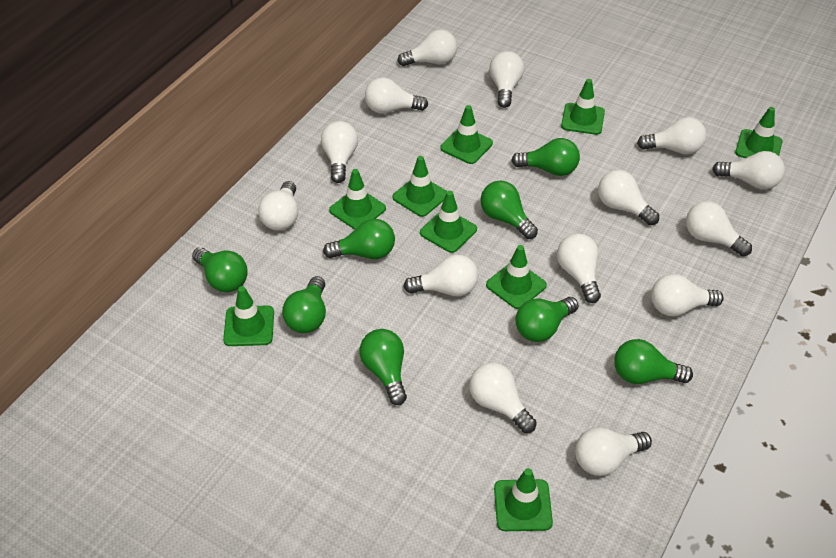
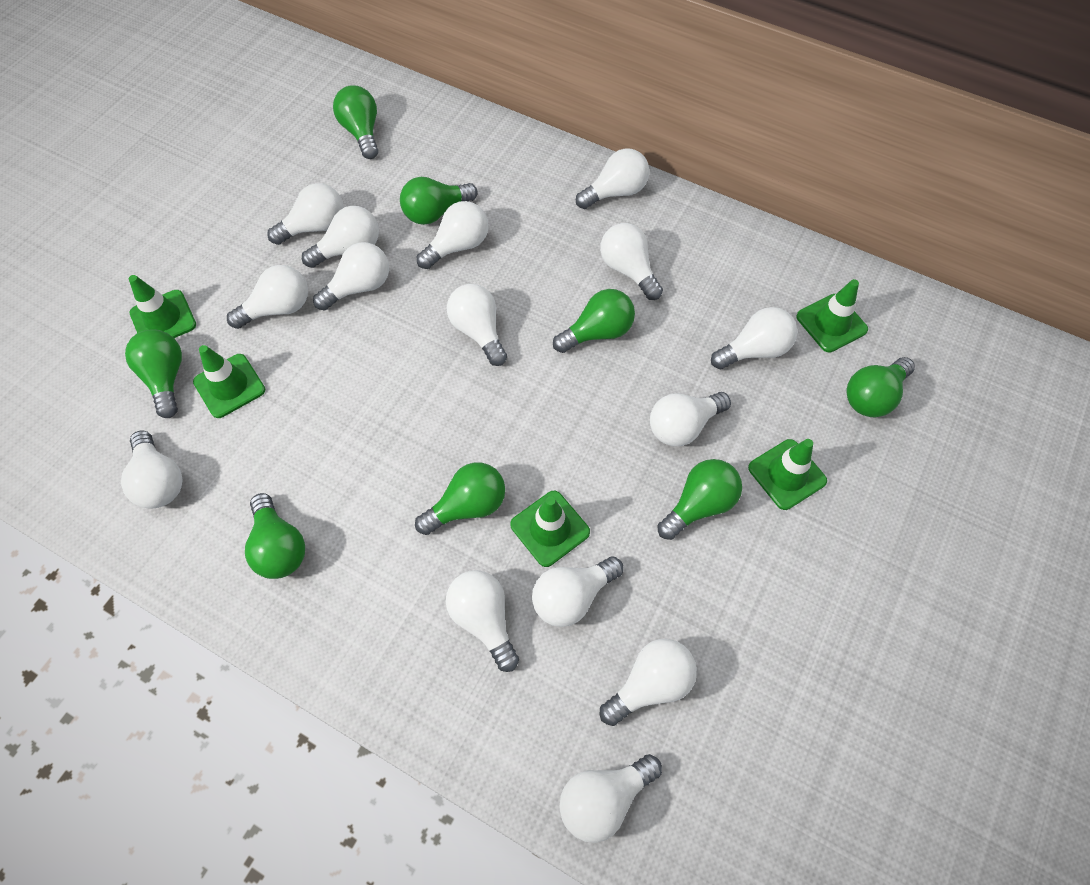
green traffic cone: [223,286,274,346] [329,169,386,230] [392,156,447,217] [420,191,477,253] [440,105,493,164] [486,245,547,309] [494,468,553,531] [561,79,605,135] [735,107,783,158] = 9 -> [129,275,196,338] [193,345,265,418] [510,491,590,567] [748,439,827,510] [796,279,868,352] = 5
white light bulb: [258,181,298,230] [321,121,358,183] [365,77,428,114] [397,30,457,66] [404,254,478,296] [469,363,537,433] [489,51,524,108] [557,233,601,303] [575,427,652,476] [598,170,659,225] [637,117,706,154] [651,274,724,317] [686,201,752,256] [712,151,785,190] = 14 -> [121,431,183,509] [227,265,308,329] [267,183,344,245] [302,206,379,268] [313,242,389,310] [417,201,488,269] [446,284,507,366] [446,570,519,672] [532,556,623,627] [559,754,662,843] [576,148,649,209] [600,223,663,300] [600,639,697,726] [650,392,731,446] [711,307,797,369] = 15

